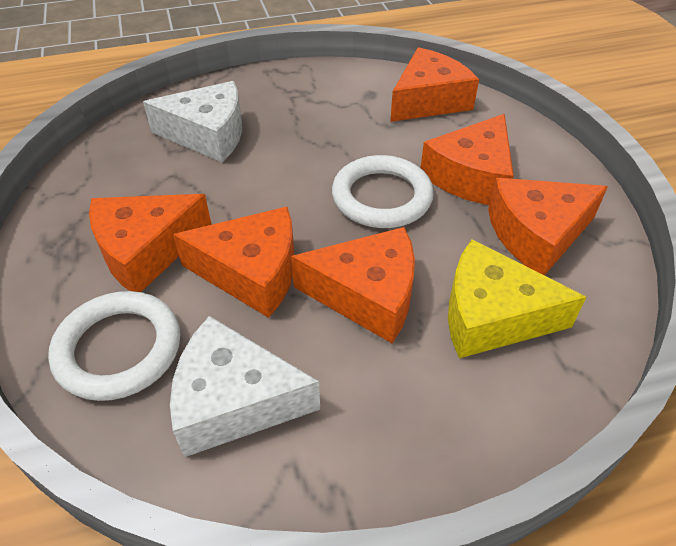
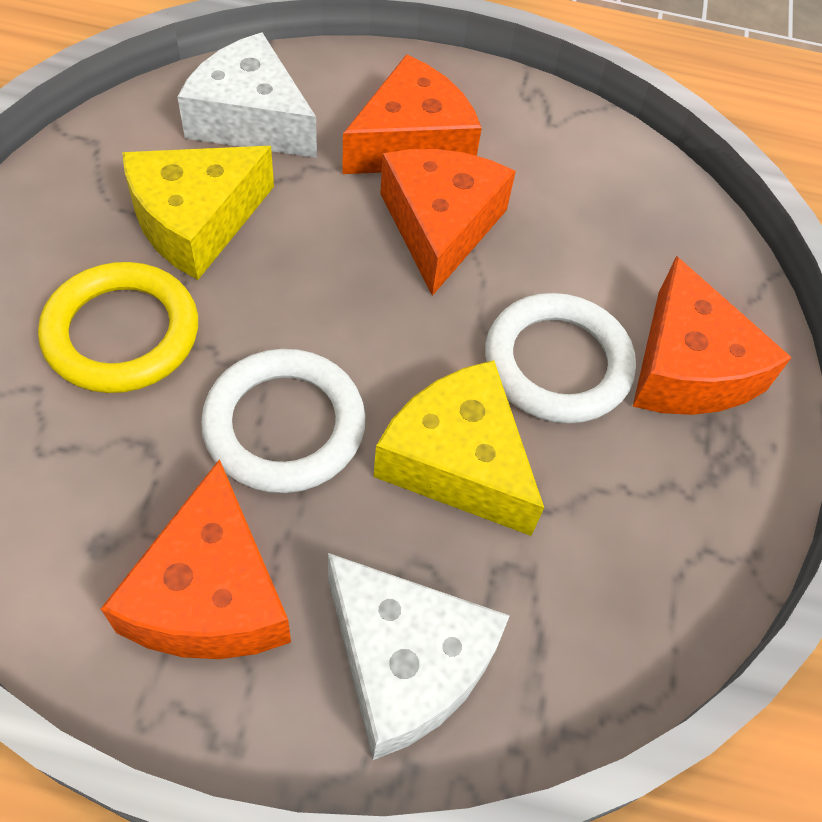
orange cheese: [89,194,212,292] [173,207,294,318] [291,227,415,343] [390,47,479,122] [421,114,514,205] [488,178,608,276] = 6 -> [101,459,291,659] [342,54,482,174] [380,149,516,296] [633,256,792,415] = 4
yellow cheese: [448,240,586,358] = 1 -> [122,146,274,280] [373,360,544,536] = 2
yellow ring: none = 0 -> [38,262,198,393] = 1

